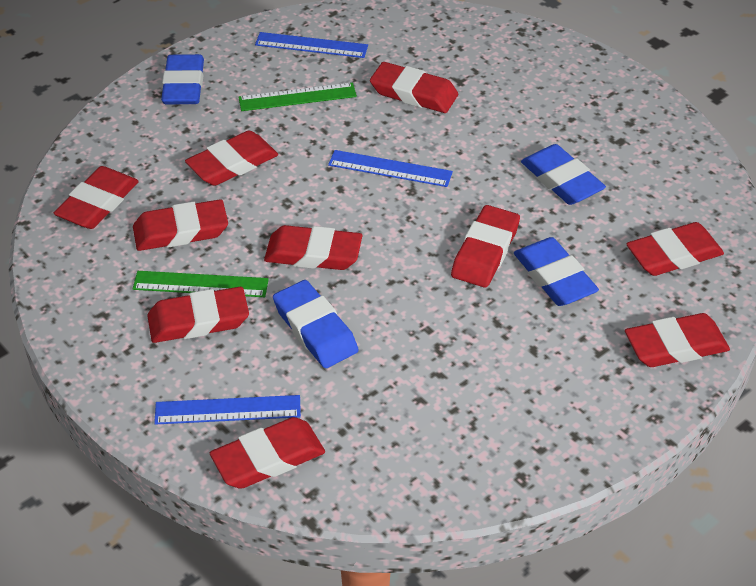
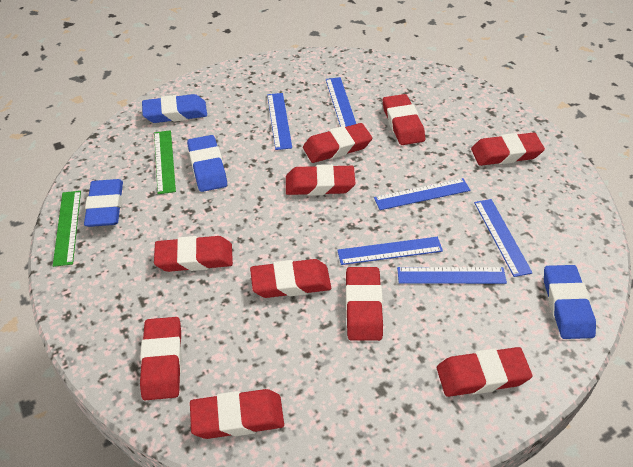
blue ruler: [154,395,301,425] [255,32,368,58] [328,150,453,187] = 3 -> [267,93,292,150] [326,77,356,127] [337,237,443,265] [374,178,470,210] [397,267,507,284] [474,199,533,277] = 6

